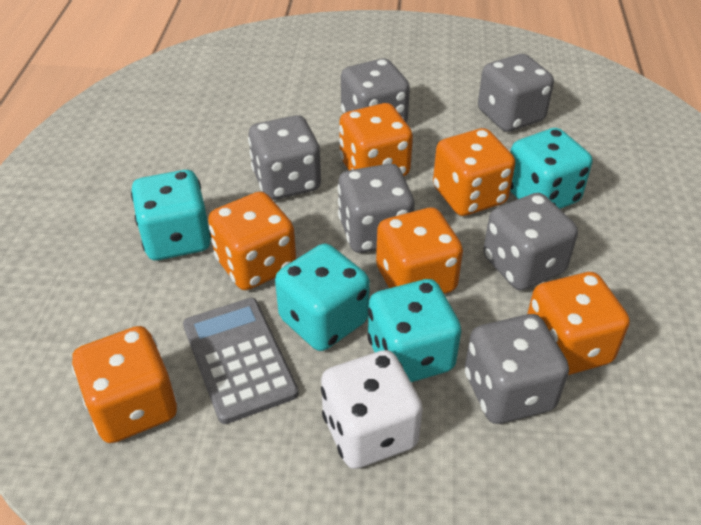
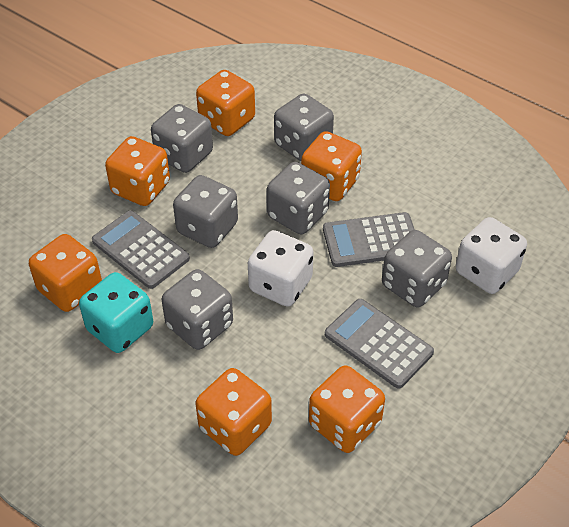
grey calculator: [183,298,299,424] = 1 -> [92,210,190,289] [323,212,415,267] [325,299,434,389] = 3
turquoise dice: [131,170,211,260] [275,244,370,351] [367,279,461,382] [510,128,592,209] = 4 -> [79,272,153,353] = 1
white dice: [321,350,423,469] = 1 -> [248,230,314,307] [456,217,527,294] = 2

